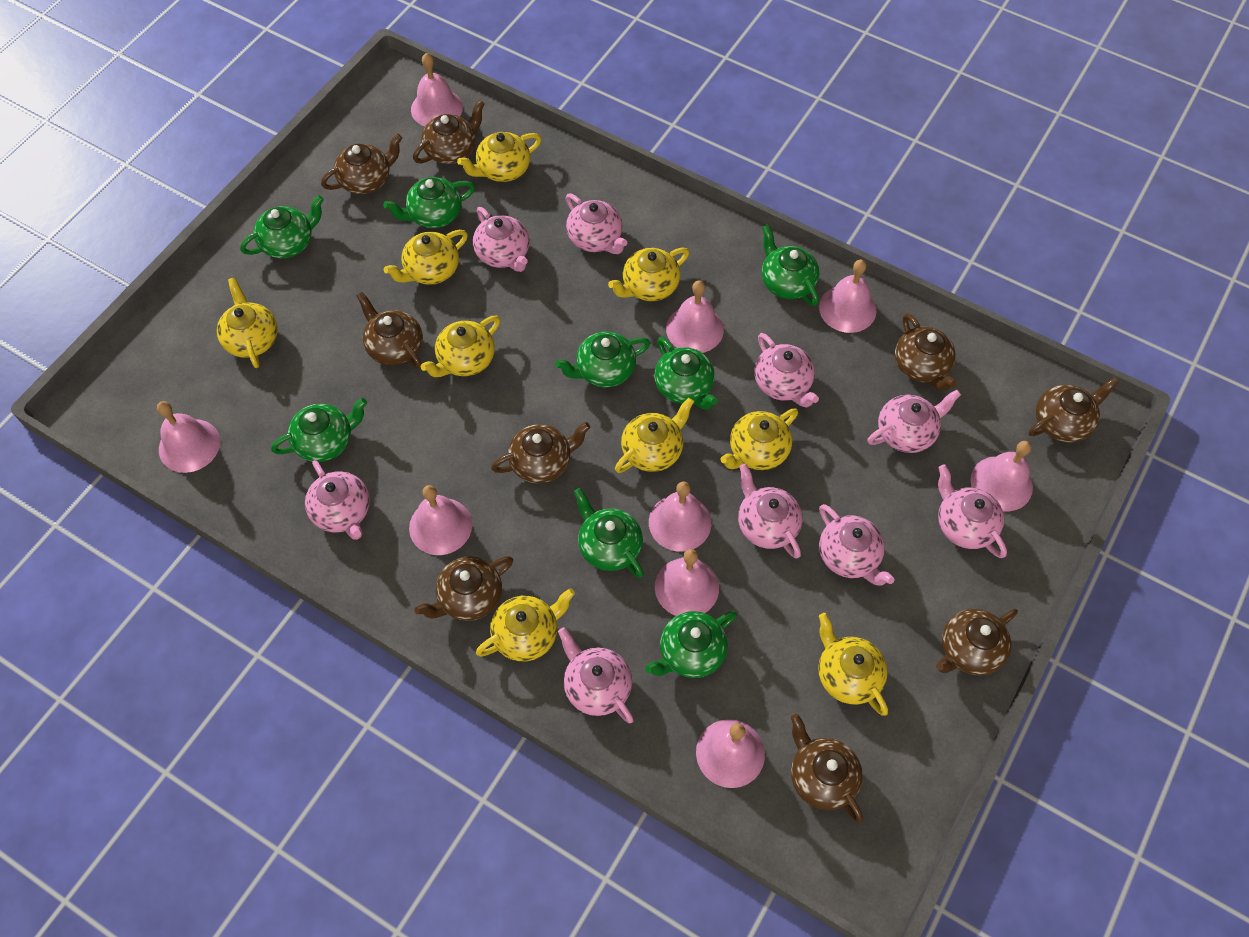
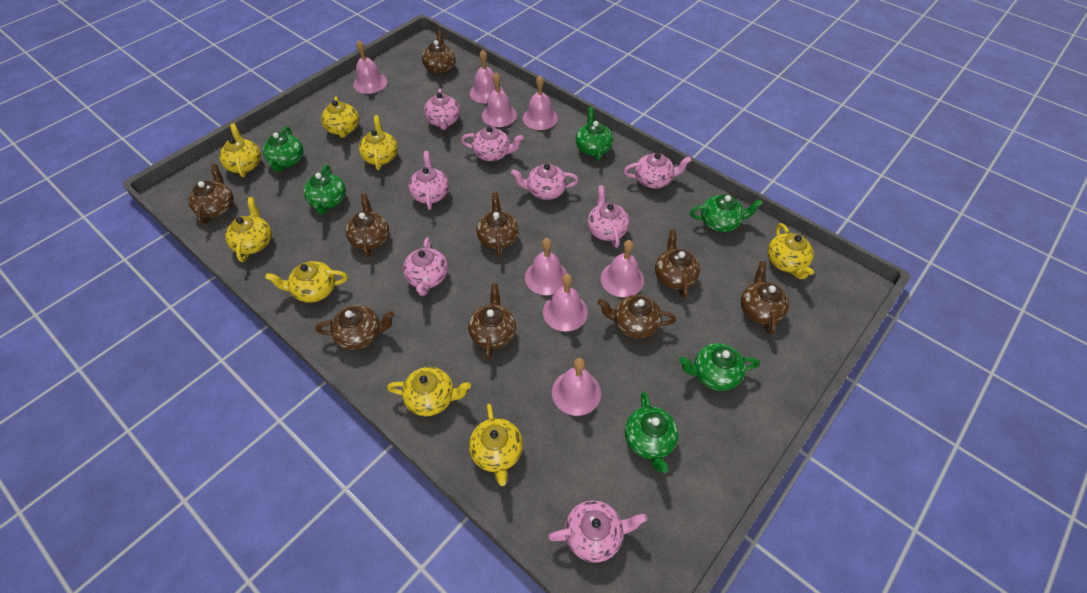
green teapot: [240,195,324,258] [271,398,367,462] [384,177,475,228] [555,331,650,388] [574,488,644,578] [645,611,737,678] [654,337,718,410] [762,224,819,306] = 8 -> [263,126,303,172] [304,165,346,214] [576,107,613,161] [625,392,679,473] [679,343,760,391] [690,194,763,232] = 6
pink bell: [157,401,220,473] [409,485,472,555] [411,53,463,127] [649,481,711,552] [655,549,719,616] [666,281,724,353] [696,719,765,788] [819,259,876,333] [970,441,1033,511] = 9 -> [354,40,387,94] [470,50,503,104] [482,73,517,127] [523,76,558,130] [525,238,567,295] [543,274,588,331] [552,358,601,416] [601,240,644,297] = 8
pink teapot: [305,460,370,540] [473,207,529,272] [558,627,634,723] [566,194,627,254] [738,463,802,559] [754,333,819,408] [819,504,895,586] [867,390,961,453] [938,464,1007,558] = 9 -> [403,237,448,296] [409,151,449,210] [424,89,460,130] [461,126,524,161] [511,164,579,200] [548,500,647,563] [587,185,630,248] [624,153,692,189] = 8
yellow teapot: [217,277,278,368] [384,230,468,285] [421,316,500,377] [457,132,541,182] [476,588,575,661] [608,247,689,301] [615,398,694,473] [720,408,798,470] [818,613,888,716] = 9 -> [219,124,261,177] [225,197,272,262] [265,261,348,303] [321,97,359,138] [359,115,398,170] [387,367,471,416] [469,404,523,486] [768,223,814,279] = 8

